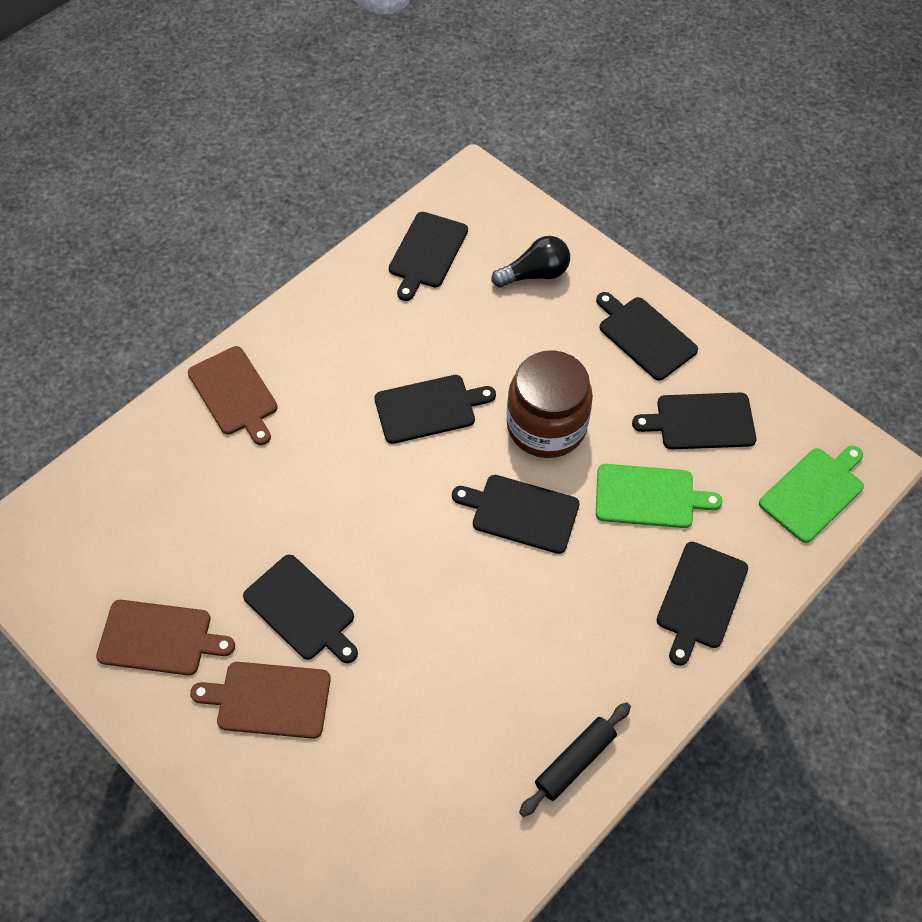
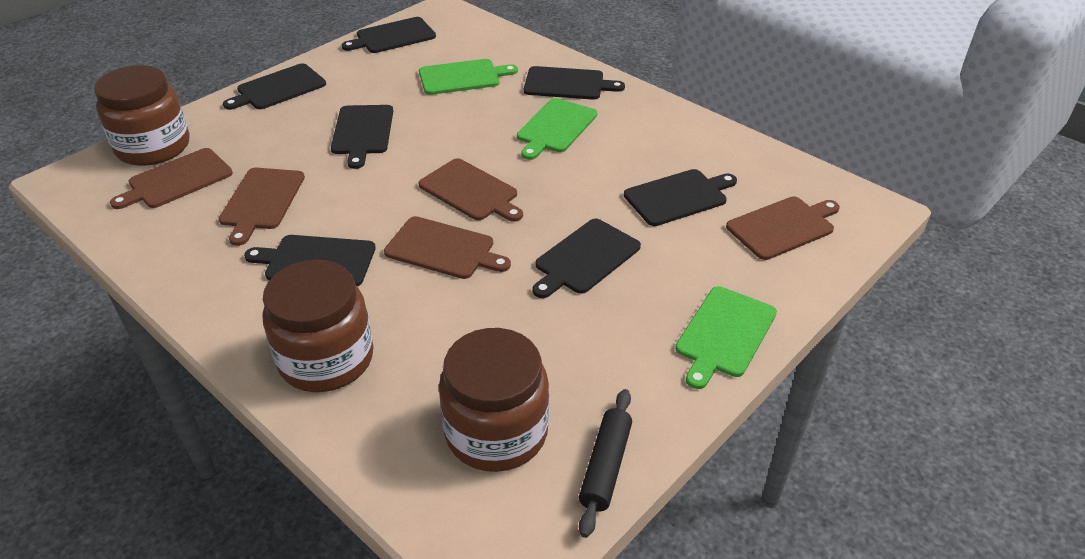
black light bulb: [492,236,570,288] = 1 -> none = 0
brown cutting board: [96,600,235,675] [188,346,278,445] [190,662,331,739] = 3 -> [110,148,233,209] [219,168,305,246] [384,216,511,279] [418,158,523,222] [726,197,840,260] = 5
brown jar: [507,350,593,458] = 1 -> [94,65,189,166] [263,260,374,392] [439,328,549,472] = 3
green cutting board: [596,464,723,528] [759,445,864,543] = 2 -> [419,59,518,95] [517,98,597,160] [675,286,777,389] = 3

